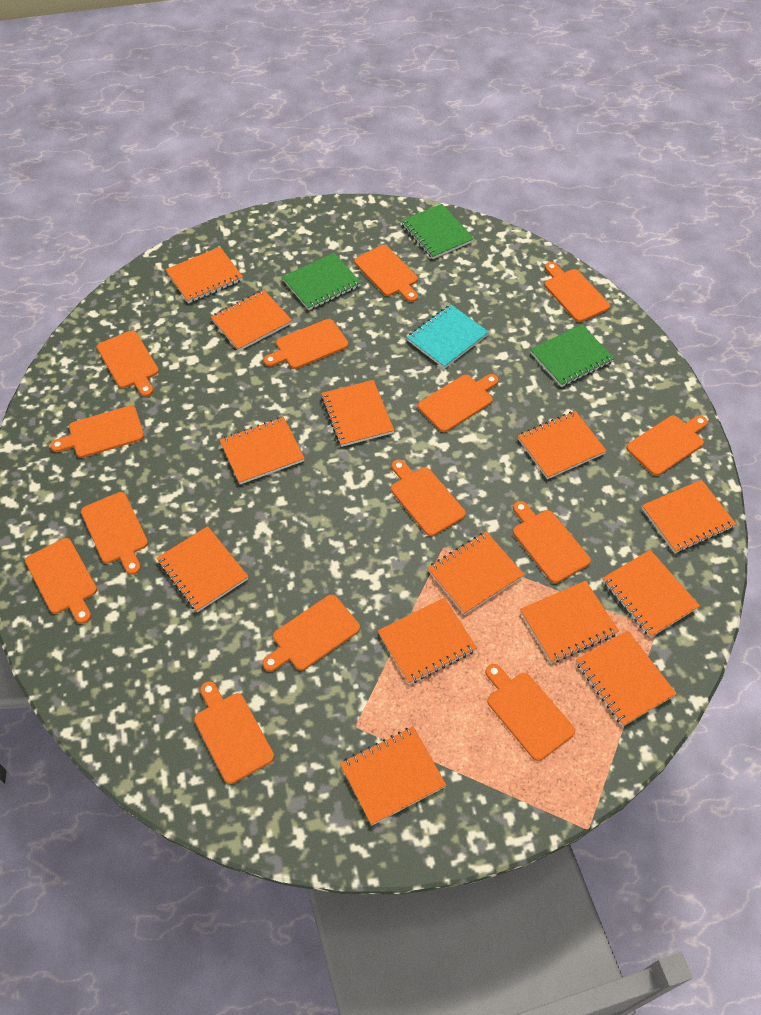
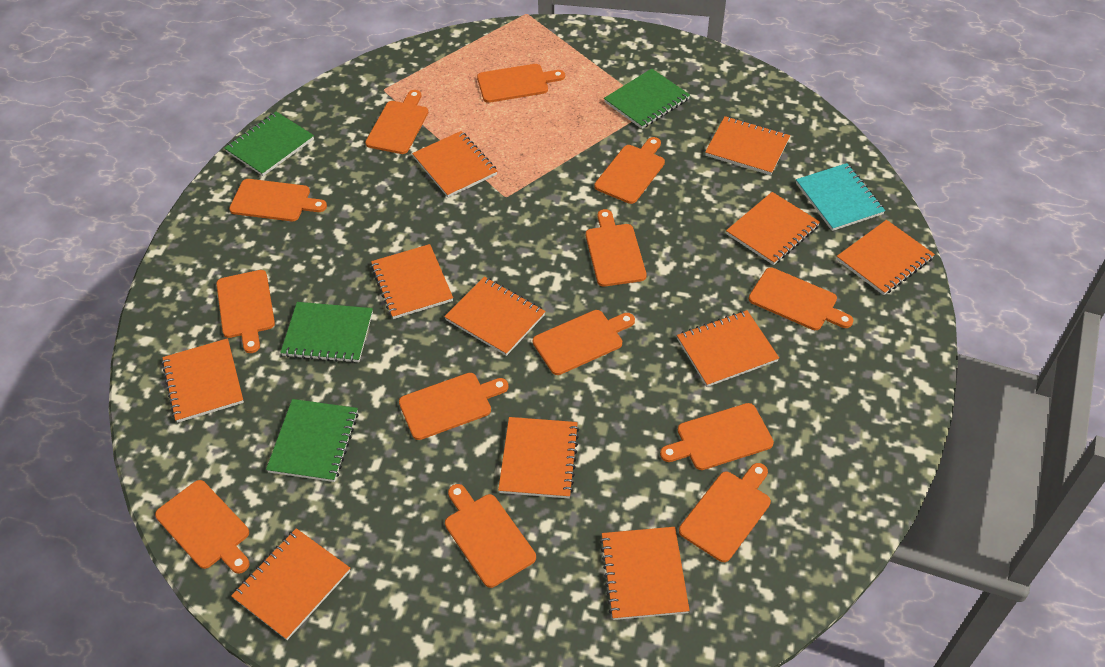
green notebook: [282,253,361,310] [401,204,474,259] [530,325,615,387] = 3 -> [224,112,314,176] [266,399,359,482] [280,302,373,363] [604,68,690,129] = 4
orange cutting board: [25,538,97,624] [50,406,144,458] [81,492,148,575] [97,330,159,397] [194,681,274,784] [263,595,360,672] [264,319,349,369] [354,245,418,302] [391,459,466,536] [418,374,499,432] [485,664,575,761] [513,501,591,583] [544,262,610,322] [627,415,708,476] = 14 -> [155,480,249,574] [216,270,275,353] [229,179,327,221] [365,90,428,154] [399,373,509,440] [445,484,536,588] [477,64,565,103] [533,310,635,375] [586,209,647,287] [594,137,665,204] [660,403,774,470] [679,463,771,562] [749,268,854,330] = 13
orange notebook: [156,526,249,612] [165,247,243,303] [211,290,292,351] [220,417,305,484] [321,380,394,447] [340,726,446,826] [378,598,477,684] [428,531,524,615] [518,411,607,479] [520,581,619,663] [576,630,677,726] [602,550,700,638] [642,480,737,553] = 13 -> [162,338,244,423] [231,528,350,640] [371,244,453,319] [412,131,497,198] [444,277,546,356] [498,417,579,498] [600,527,690,620] [677,310,779,387] [705,116,790,175] [726,192,820,265] [837,220,935,295] = 11

